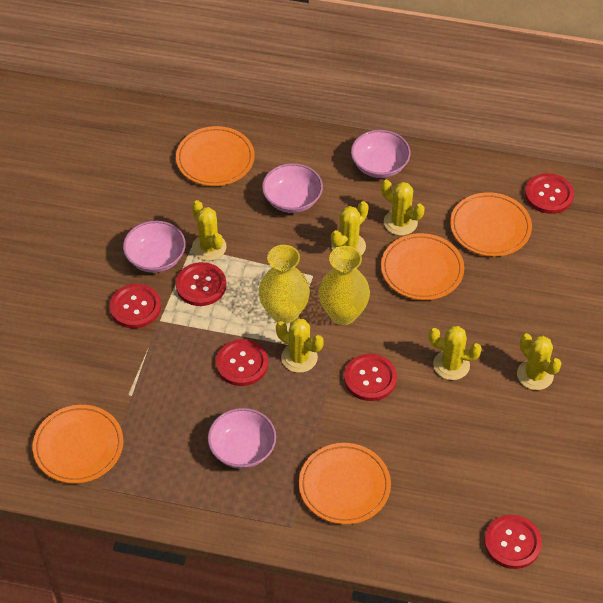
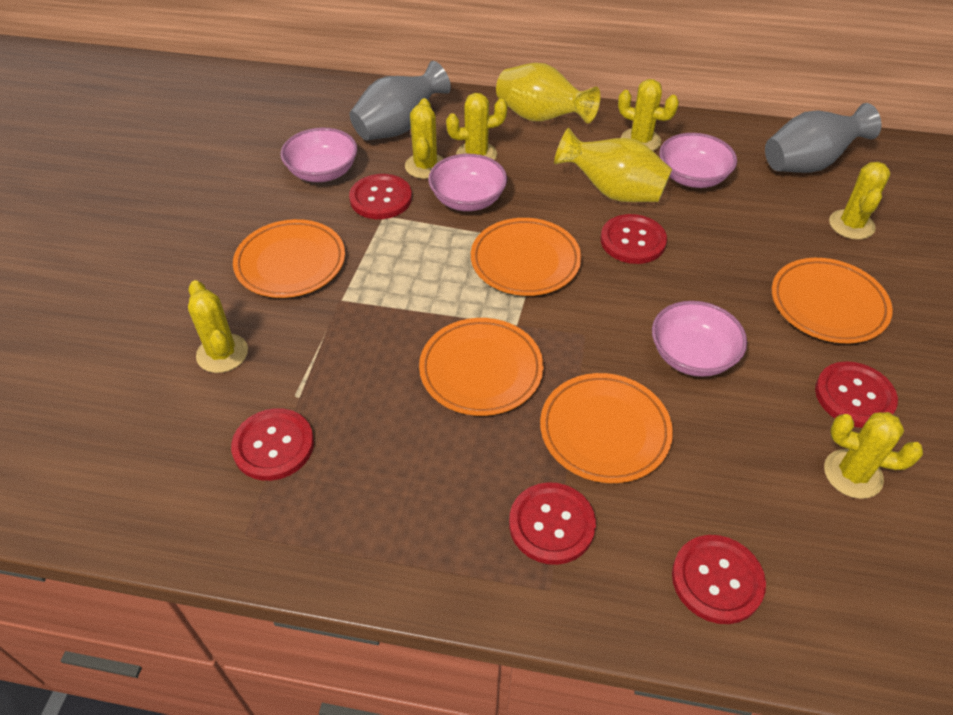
grey vase: none = 0 -> [349,61,451,140] [765,103,881,173] = 2

